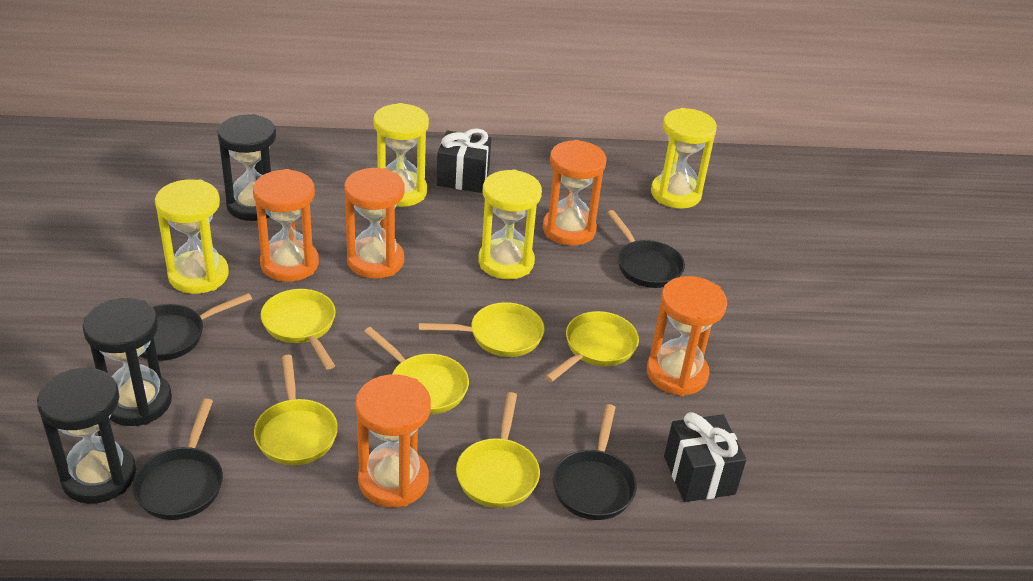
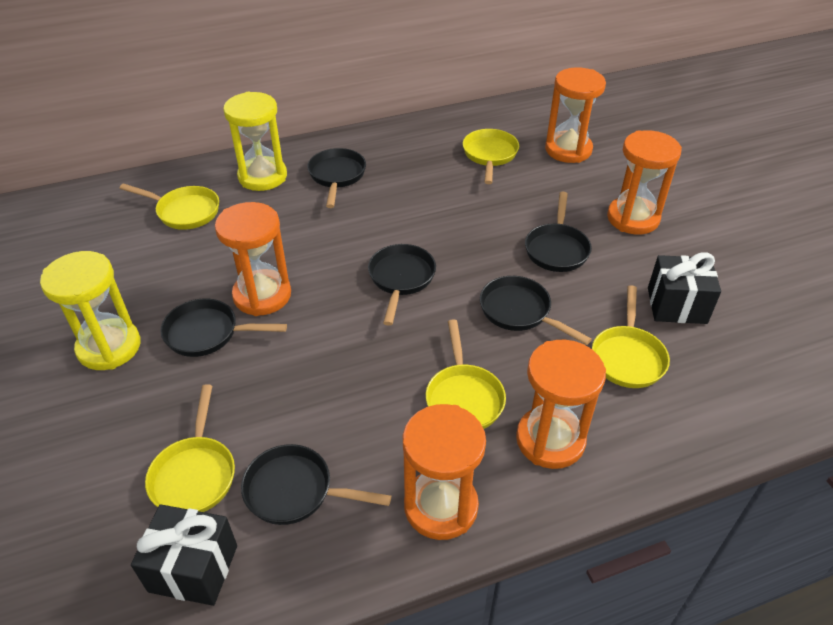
black hourglass: [37,367,136,504] [83,298,172,426] [217,114,276,221] = 3 -> none = 0
black pan: [132,399,223,520] [140,293,252,361] [553,404,637,520] [607,210,685,288] = 4 -> [160,298,287,357] [241,444,391,525] [307,148,366,208] [368,244,436,326] [480,276,592,345] [525,192,592,272] = 6
yellow hourglass: [155,179,229,294] [373,103,429,207] [478,169,542,279] [651,108,717,209] = 4 -> [40,251,141,370] [223,92,287,191] = 2
yellow pan: [254,355,338,465] [261,289,336,370] [364,327,469,414] [418,302,545,357] [456,392,540,508] [545,311,639,382] = 6 -> [120,183,219,230] [145,384,235,512] [426,319,506,429] [463,129,519,184] [592,285,670,388] = 5

